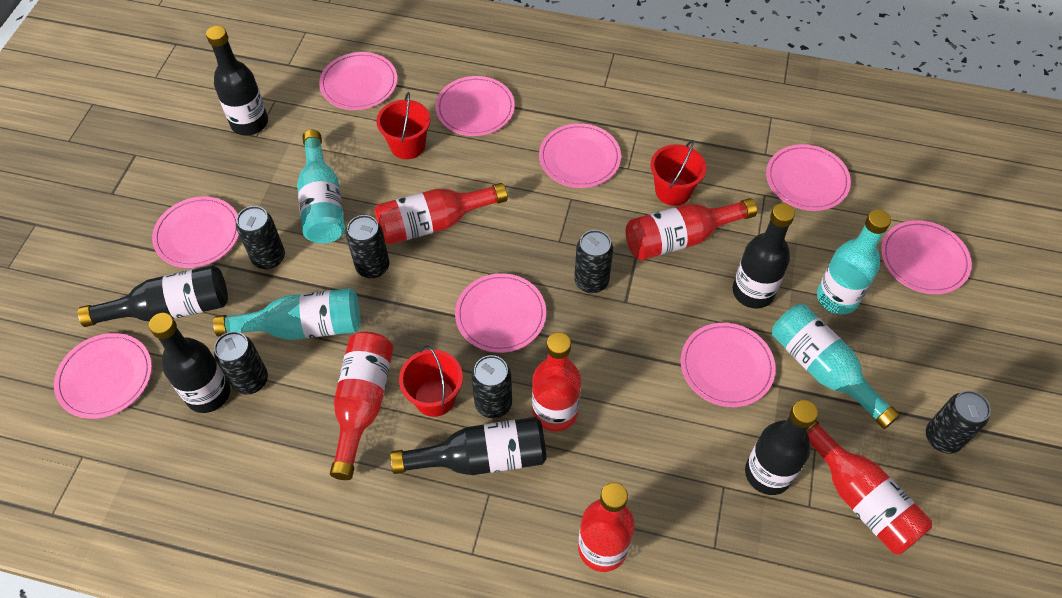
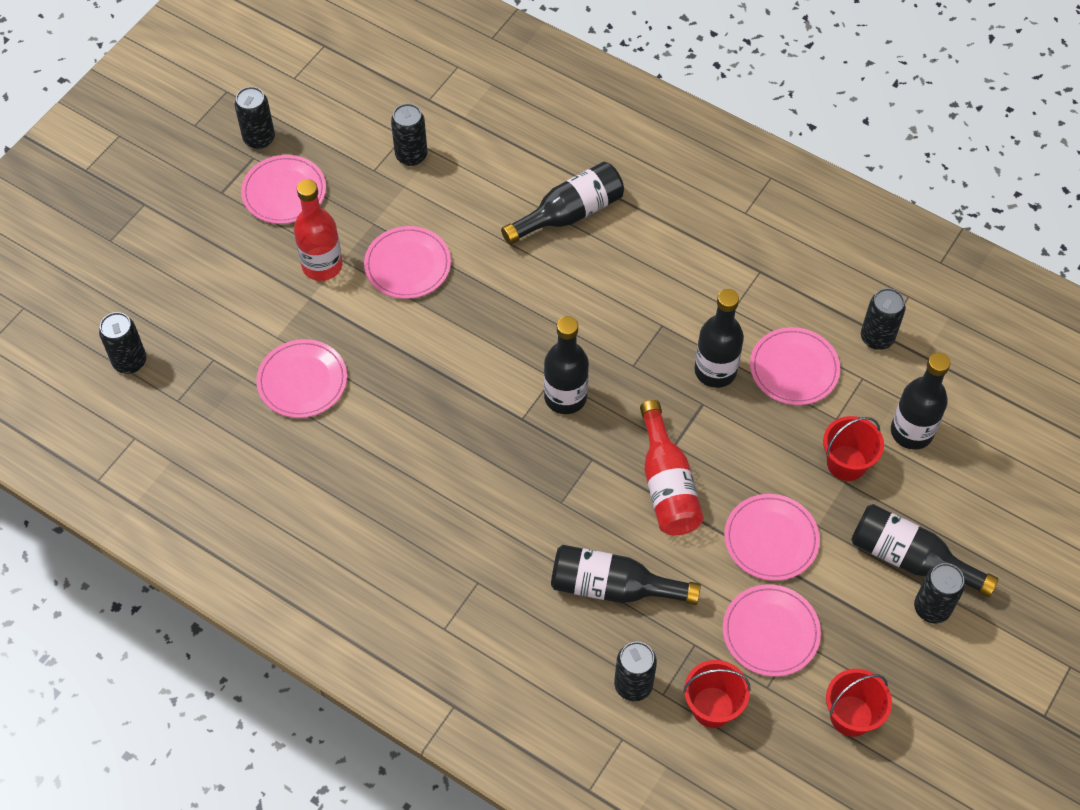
pink plate: [54,333,152,419] [152,197,239,268] [319,52,397,110] [435,76,515,136] [455,273,546,353] [539,123,621,188] [680,323,776,407] [766,144,851,211] [881,220,972,294] = 9 -> [241,155,326,224] [256,339,347,418] [364,226,451,299] [723,585,821,676] [724,494,820,581] [750,327,840,405] = 6
red bottle: [330,332,394,480] [374,183,508,245] [532,332,581,432] [578,483,635,572] [626,198,757,260] [807,420,932,555] = 6 -> [294,179,342,281] [640,400,704,535] = 2
turquoise bottle: [213,288,360,340] [297,130,345,244] [772,304,900,429] [817,209,891,314] = 4 -> none = 0

